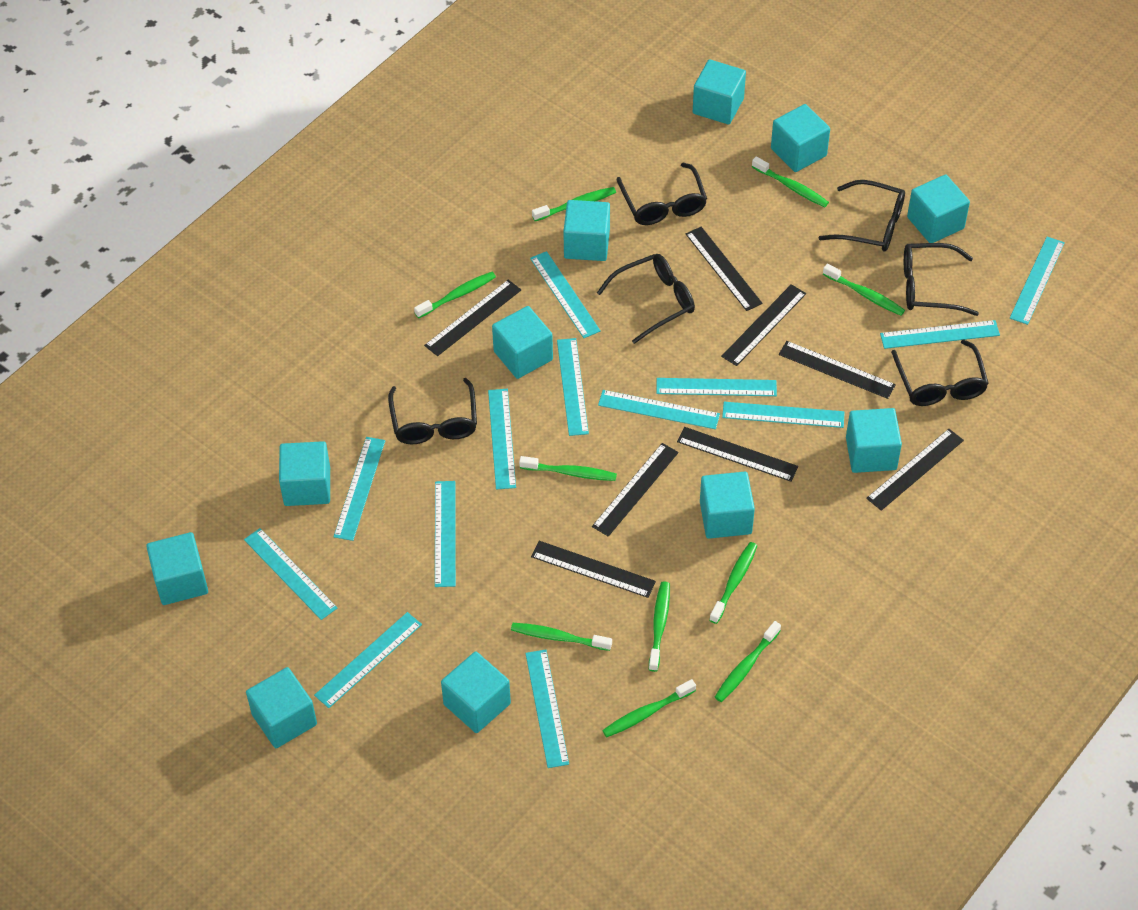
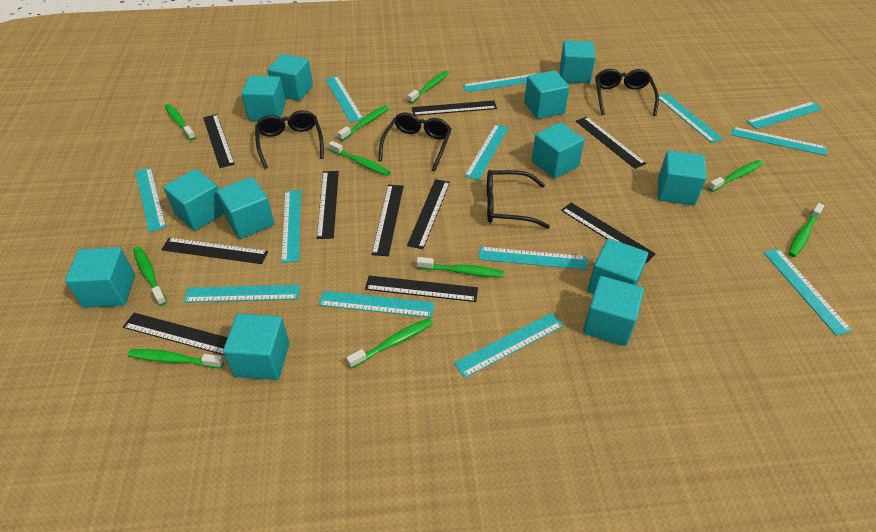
black glasses: [388,378,477,444] [597,254,695,344] [616,163,707,225] [819,180,905,252] [891,339,989,406] [904,243,979,316] = 6 -> [255,110,324,169] [378,113,452,172] [487,170,550,229] [595,69,659,116] = 4
black ruler: [424,280,521,356] [531,541,656,598] [592,443,679,537] [677,427,798,482] [686,227,763,311] [721,284,806,366] [779,341,896,399] [866,429,964,511] = 8 -> [123,313,228,355] [161,238,268,264] [203,114,235,168] [317,171,339,239] [365,275,478,302] [372,185,404,256] [407,179,450,249] [412,101,497,116] [561,203,656,263] [576,117,646,169] = 10
turquoise cube: [146,532,208,605] [246,667,317,748] [279,441,330,506] [441,651,511,733] [492,306,553,379] [563,200,610,261] [693,59,746,124] [700,472,755,539] [771,104,830,172] [846,408,902,473] [907,174,970,243] = 11 -> [65,247,135,308] [163,169,224,231] [217,177,274,239] [223,314,289,380] [241,76,286,121] [267,54,313,101] [524,70,570,119] [532,122,585,179] [560,40,596,83] [583,276,644,346] [587,238,648,294] [658,151,706,205] = 12

